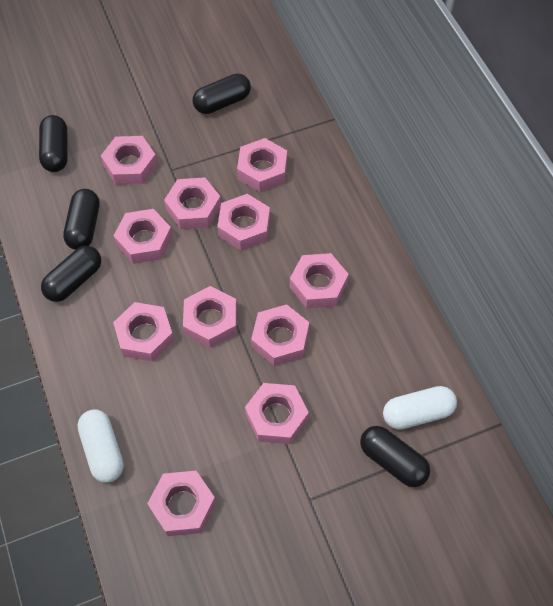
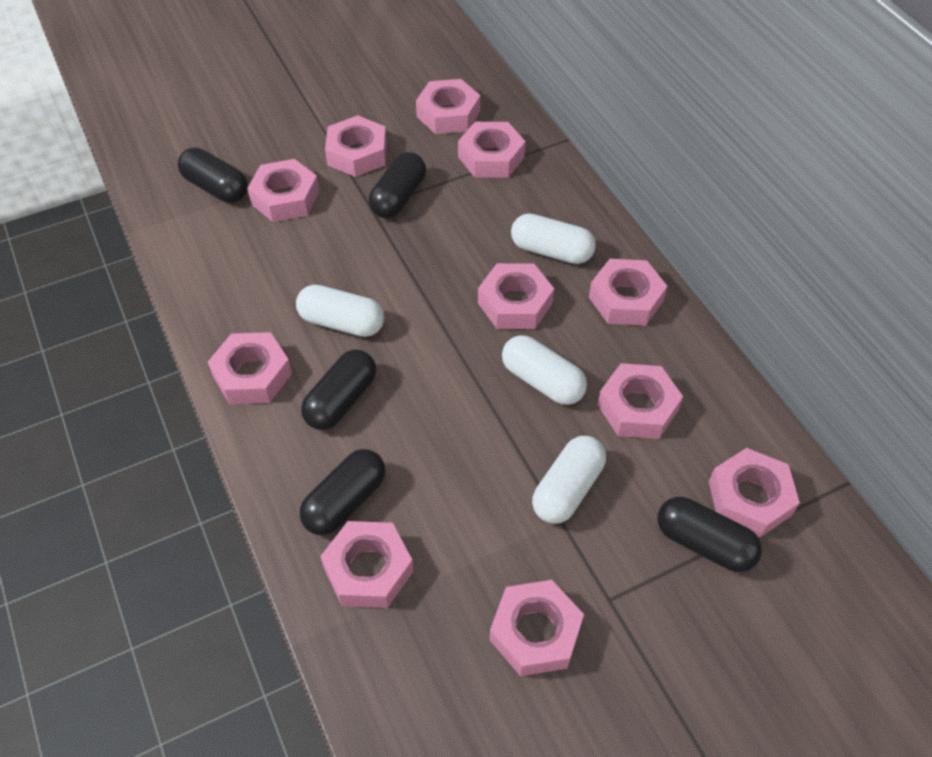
white capsule: [77,409,124,483] [383,386,457,430] = 2 -> [296,285,384,337] [502,335,587,405] [511,214,596,264] [532,436,606,524] = 4

